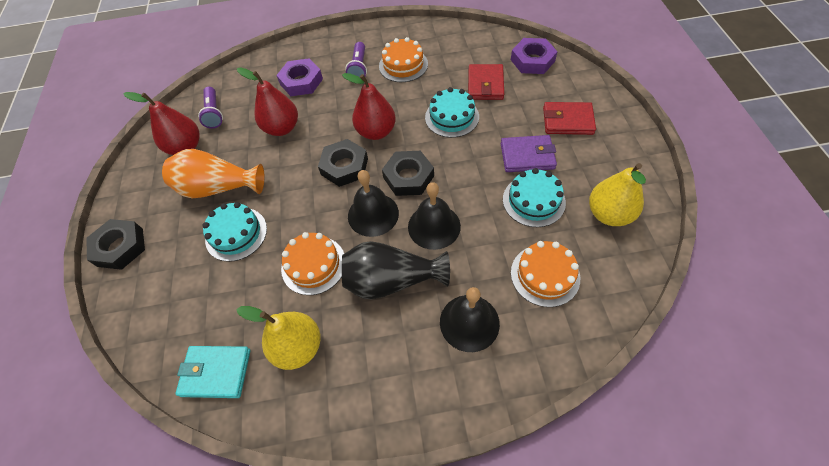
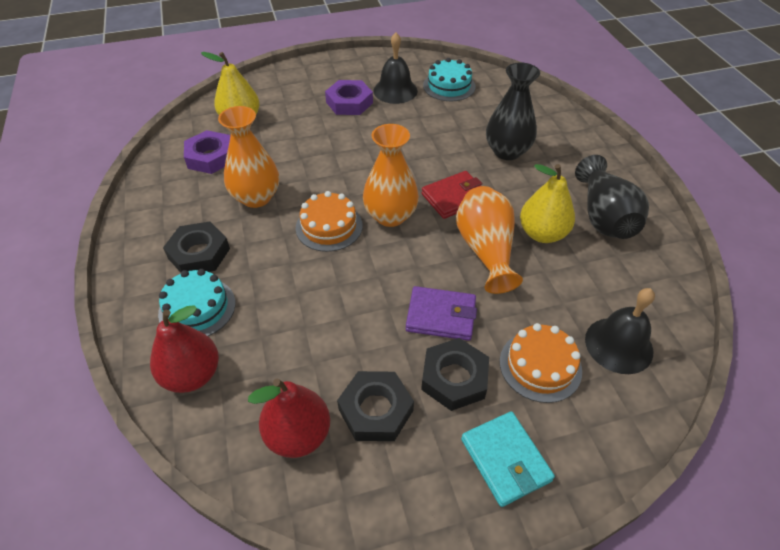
black bell: [348,170,399,237] [408,182,461,250] [440,287,500,352] = 3 -> [373,33,418,104] [585,288,655,374] = 2
black vase: [342,241,450,299] = 1 -> [486,62,540,160] [575,155,649,239] = 2
orange cake: [281,232,344,295] [379,37,428,82] [511,241,580,307] = 3 -> [296,191,363,252] [500,323,582,403] = 2
orange vase: [162,149,264,199] = 1 -> [218,106,279,208] [363,124,419,227] [456,186,523,294] = 3
purple flashlight: [198,87,223,129] [345,42,367,77] = 2 -> none = 0
red pear: [123,92,200,155] [237,67,298,136] [342,73,396,140] = 3 -> [150,305,219,393] [248,378,330,458] = 2
red wallet: [468,64,504,100] [543,102,596,135] = 2 -> [421,171,483,219] = 1
turquoise cake: [202,202,267,262] [425,87,479,138] [503,168,566,227] = 3 -> [158,269,236,336] [423,58,476,101] = 2

